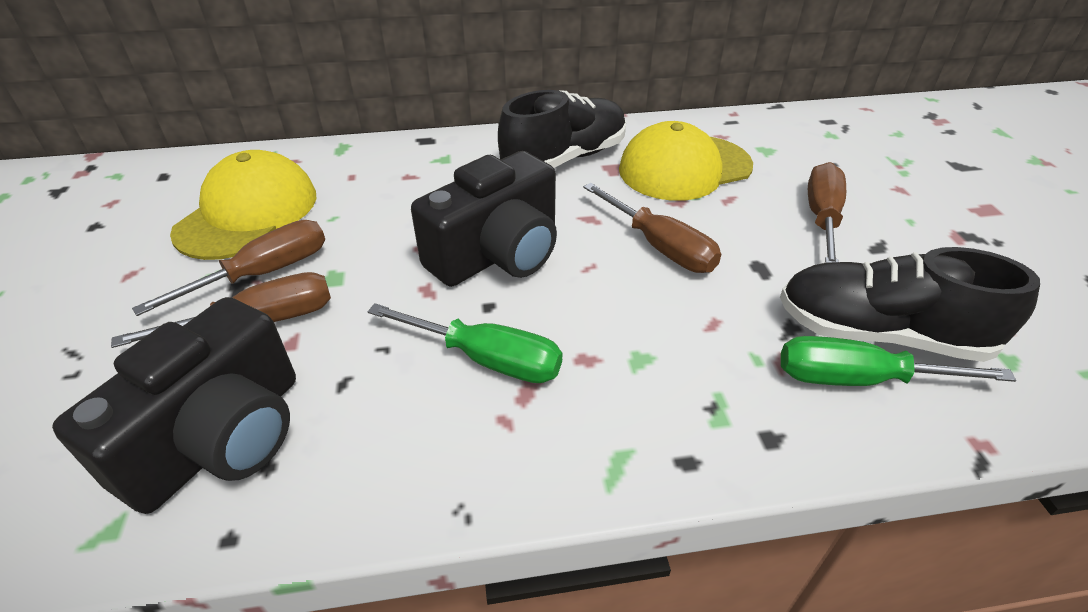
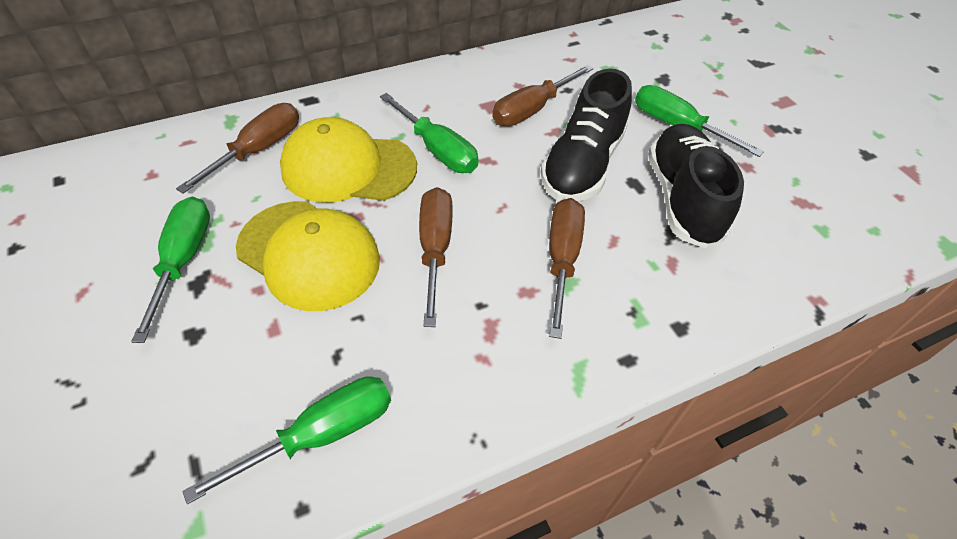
black camera: [52,297,296,514] [411,151,557,287] = 2 -> none = 0
green screwdriver: [368,303,563,383] [781,336,1016,386] = 2 -> [131,196,210,343] [182,376,391,504] [380,93,479,173] [635,85,764,157] = 4

